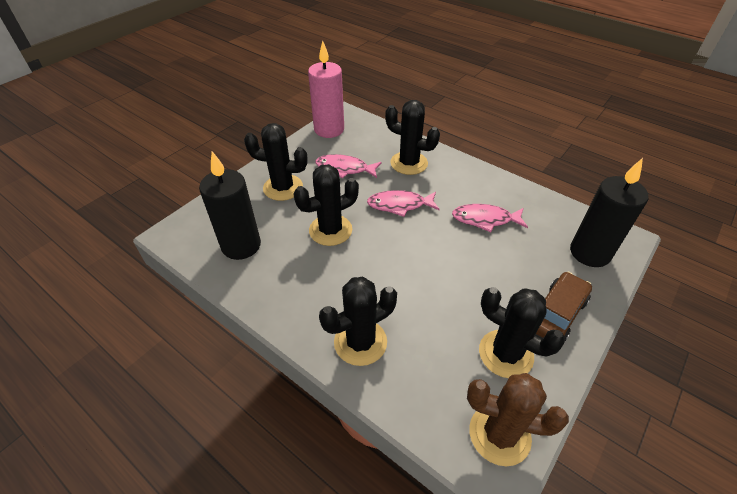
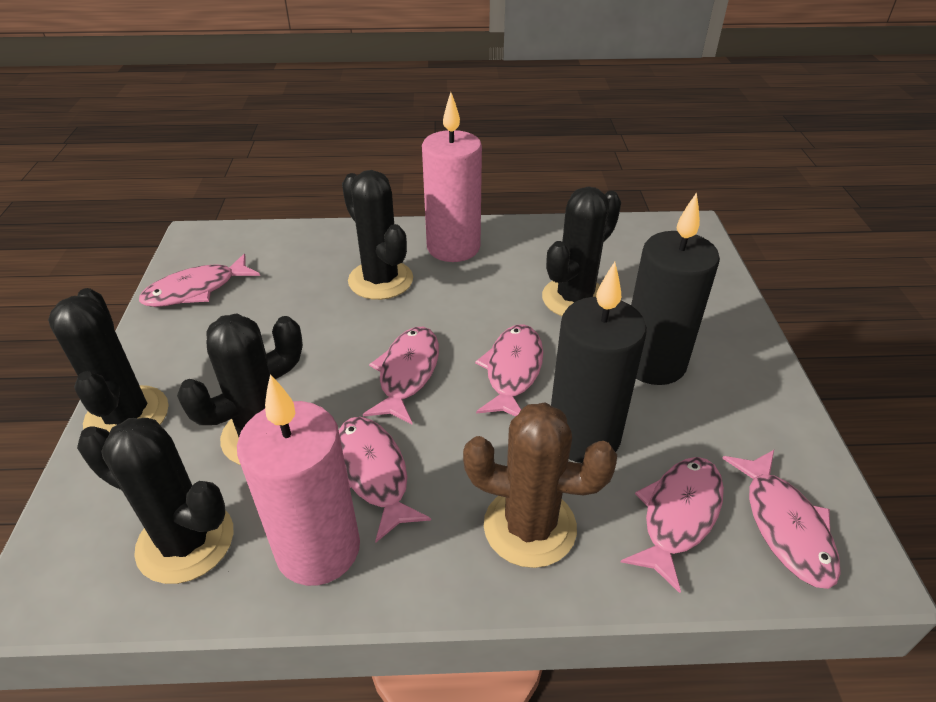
brown car: [536,271,592,341] = 1 -> none = 0
pink candle: [308,41,344,138] = 1 -> [237,374,360,586] [422,92,482,262] = 2
pink fish: [315,154,382,178] [367,190,440,217] [452,204,528,232] = 3 -> [139,254,260,307] [339,417,431,542] [363,327,439,425] [475,324,543,417] [621,457,724,593] [722,450,841,589] = 6

